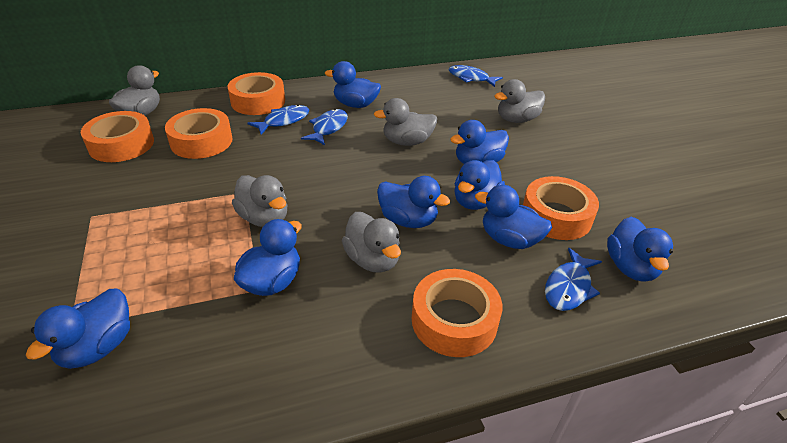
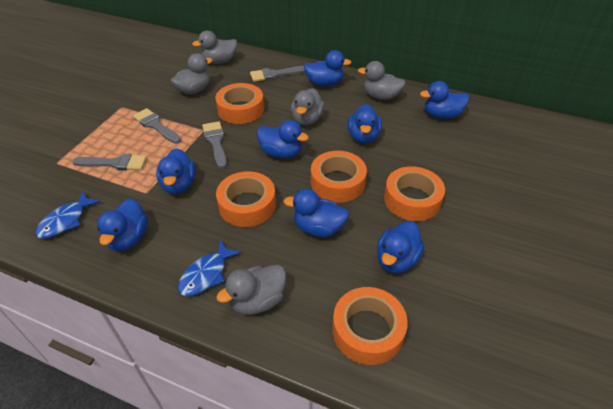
blue fish: [247,105,309,135] [301,109,348,145] [448,65,503,87] [545,248,602,311] = 4 -> [36,191,101,239] [178,240,241,296] = 2
grey brush: none = 0 -> [72,154,147,171] [133,108,181,144] [202,121,227,169] [250,66,305,82] = 4

